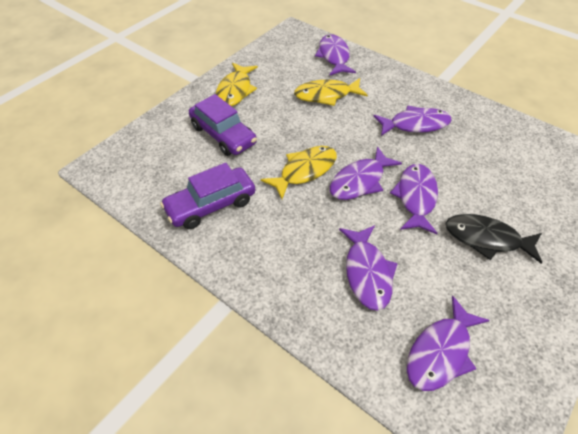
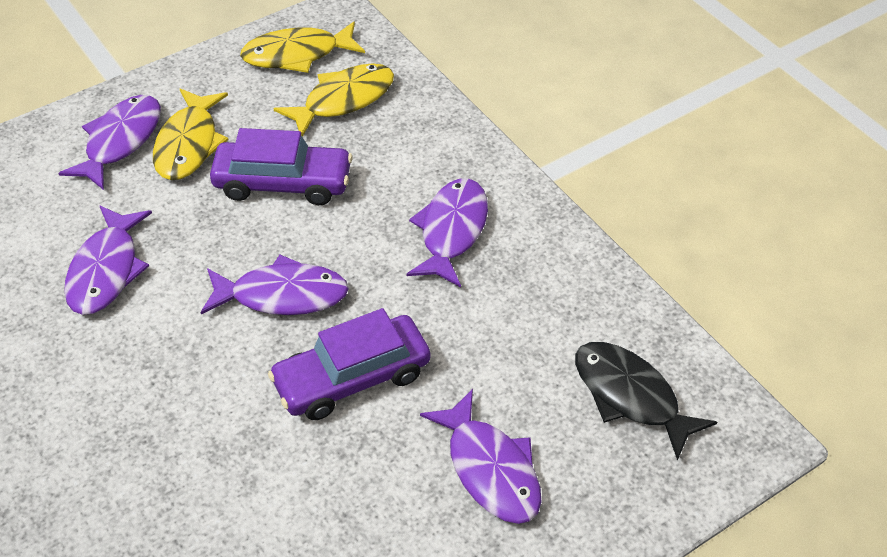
purple fish: [315,34,356,75] [330,146,402,200] [339,225,398,311] [373,105,452,136] [390,164,438,234] [407,295,490,391] = 6 -> [58,95,161,190] [64,206,152,315] [201,255,349,315] [406,178,488,287] [420,389,542,524] = 5

